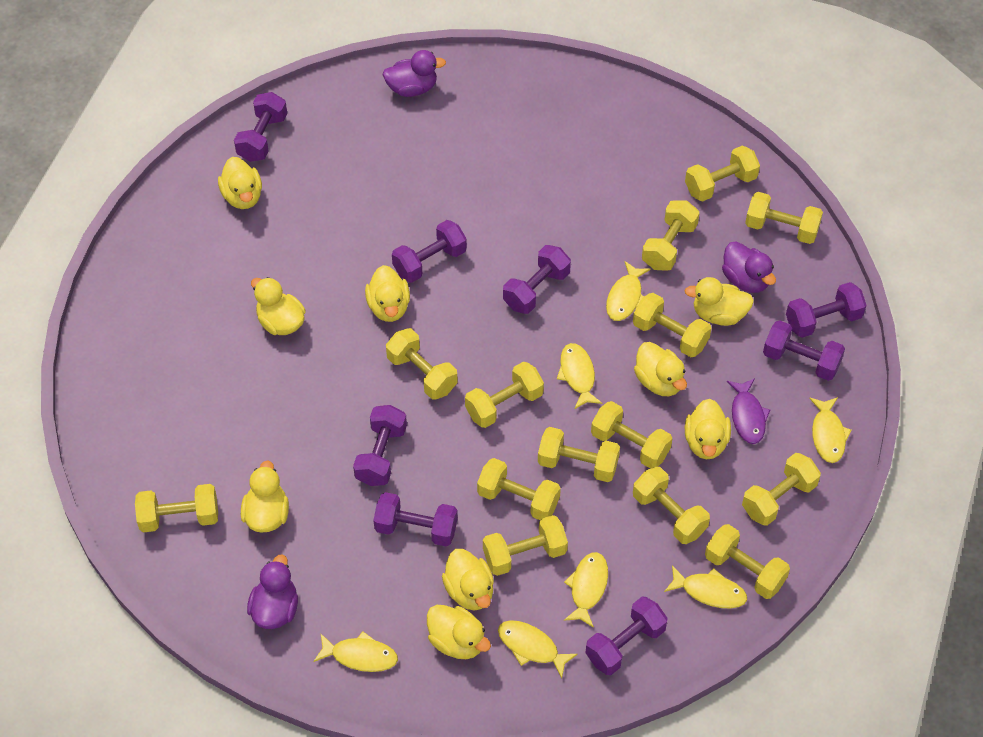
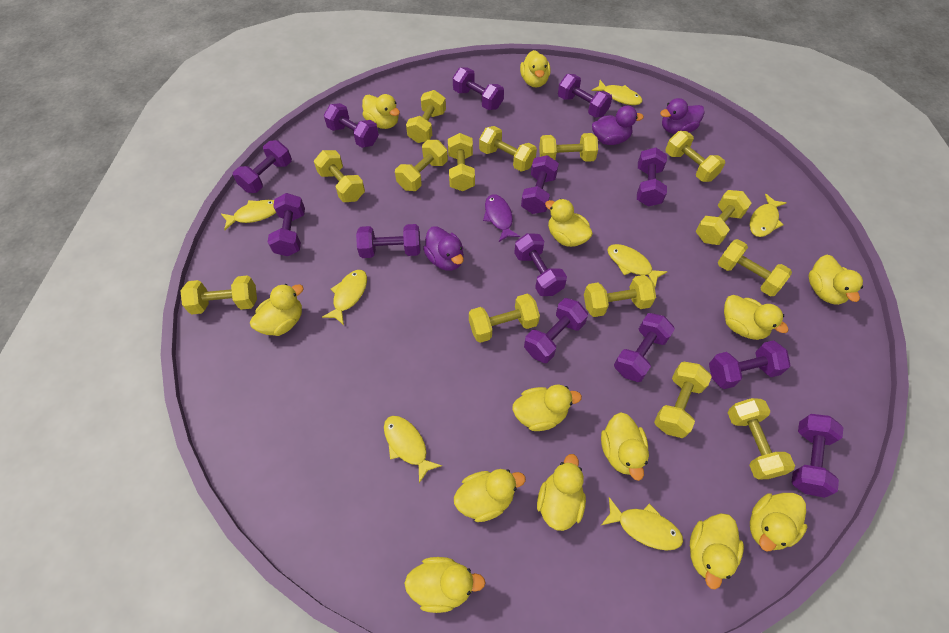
purple dumbbell: [234,92,287,162] [353,405,407,486] [373,492,458,547] [392,220,467,283] [503,245,571,314] [585,597,668,675] [763,320,845,381] [786,282,867,338] = 8 -> [233,140,292,193] [268,193,305,256] [324,103,379,148] [356,224,421,258] [453,67,504,110] [514,233,567,296] [521,155,559,214] [524,298,588,363] [558,74,612,118] [614,313,675,382] [637,147,667,207] [709,340,790,389] [791,414,843,498] = 13
yellow duck: [218,157,262,209] [241,460,289,532] [251,277,306,335] [365,265,410,322] [427,605,491,659] [442,549,494,610] [634,342,687,396] [684,277,754,326] [685,399,731,459] = 9 -> [250,284,304,336] [362,94,400,129] [404,557,486,613] [454,469,526,522] [512,385,582,431] [520,50,551,87] [537,454,586,531] [545,199,593,247] [601,412,649,481] [690,513,744,589] [724,295,789,340] [750,493,807,552] [808,255,863,305] = 13

